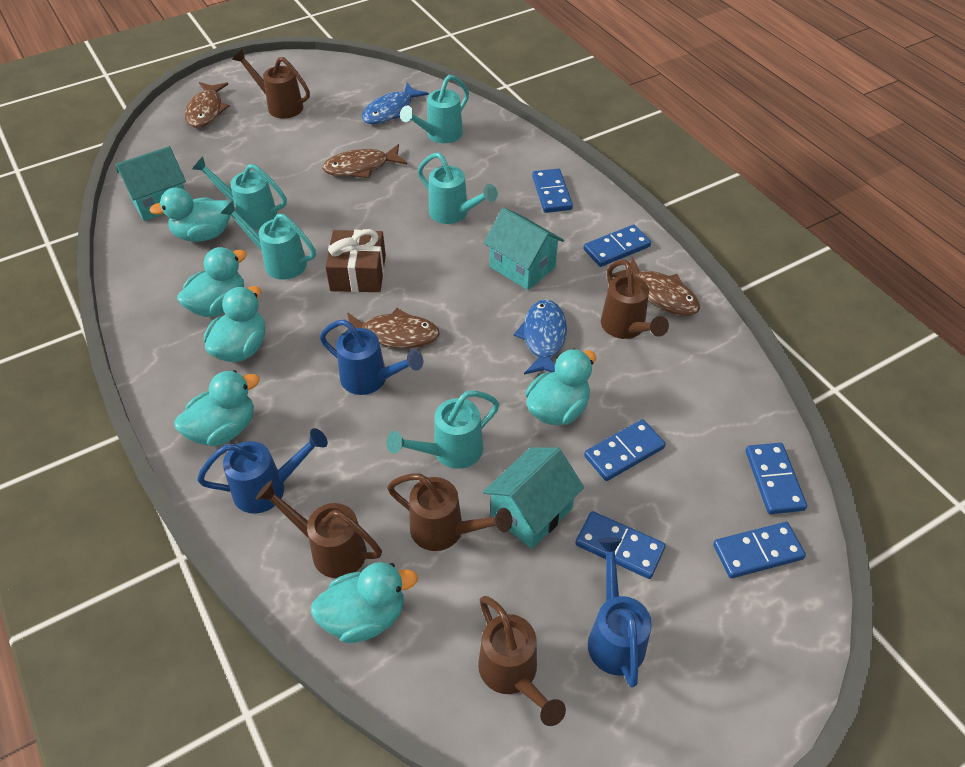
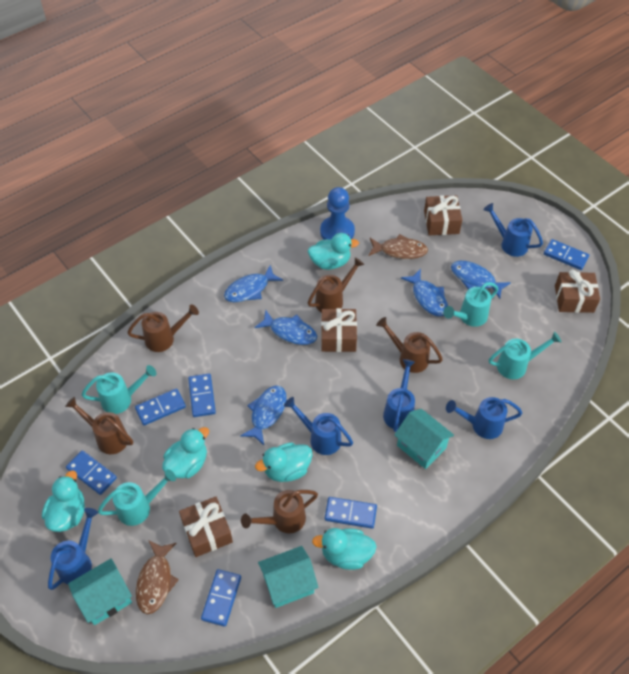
blue fish: [362,83,429,124] [513,299,567,375] = 2 -> [224,265,283,302] [240,386,287,445] [255,310,317,345] [401,269,448,317] [451,261,511,299] = 5
blue pawn: none = 0 -> [320,187,355,240] = 1
blue watering can: [197,428,328,514] [320,319,423,395] [588,537,652,688] = 3 -> [48,508,98,590] [284,397,353,455] [383,359,415,432] [446,397,522,439] [484,203,543,257] = 5
brown fish: [185,82,230,128] [322,144,407,178] [347,308,440,348] [612,258,700,316] = 4 -> [136,540,179,614] [368,234,428,259] = 2
brown gift: [325,229,386,292] = 1 -> [179,496,233,557] [321,308,357,352] [424,195,462,235] [555,269,600,313] = 4
turquoise duck: [149,188,231,242] [174,370,260,446] [177,247,247,317] [204,286,265,362] [311,562,418,643] [525,349,596,425] = 6 -> [42,470,85,532] [162,427,209,478] [255,442,313,482] [308,233,359,270] [312,528,377,570] = 5
turquoise watering can: [192,156,287,229] [220,200,316,280] [386,391,499,469] [400,75,469,143] [418,152,498,224] = 5 -> [81,365,156,414] [98,469,176,526] [443,282,499,327] [489,331,561,379] = 4

